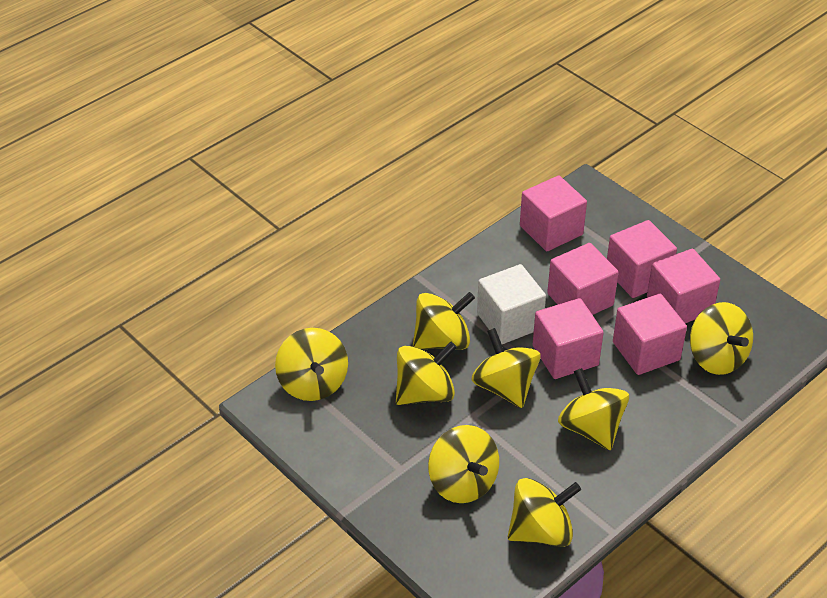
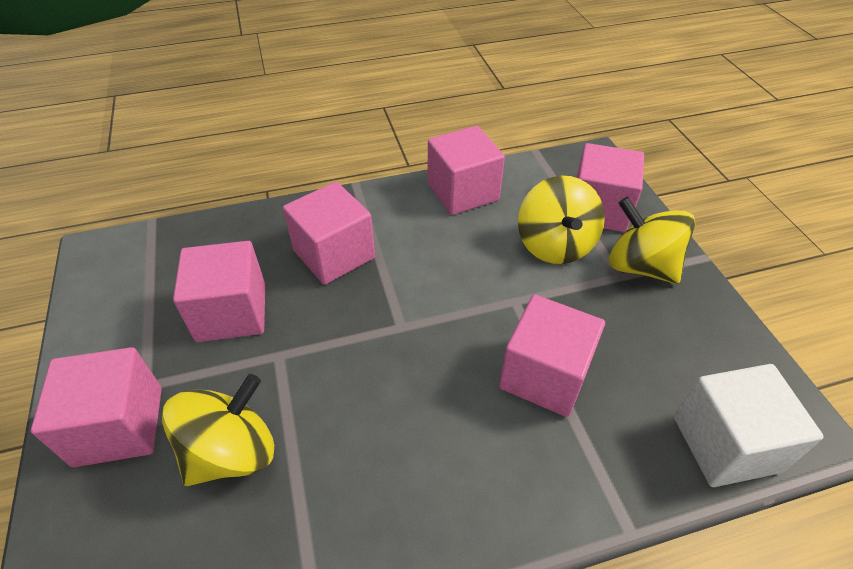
yellow spinning top: [275,328,348,401] [396,341,457,405] [413,292,475,350] [428,425,499,503] [471,328,541,408] [508,478,581,547] [558,368,629,450] [690,302,753,375] = 8 -> [162,374,274,486] [518,176,605,264] [609,197,695,284] = 3

